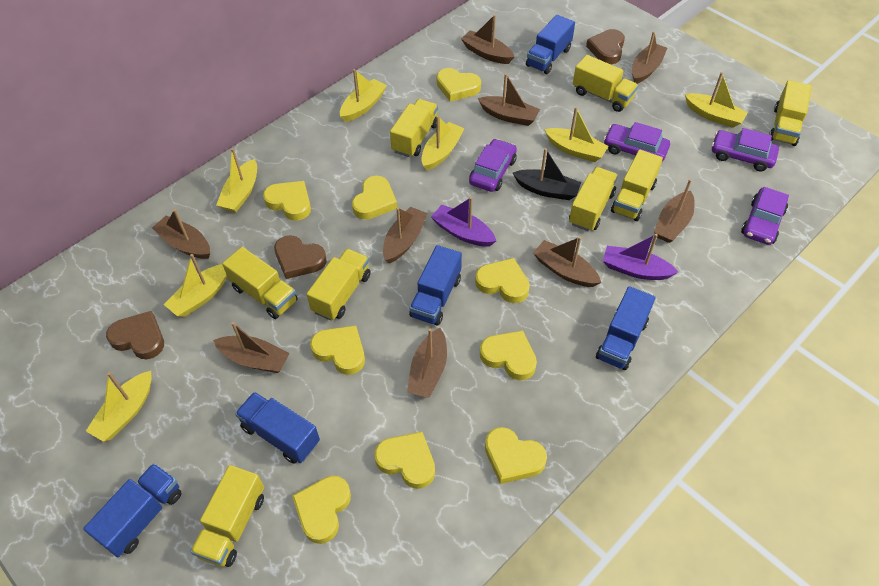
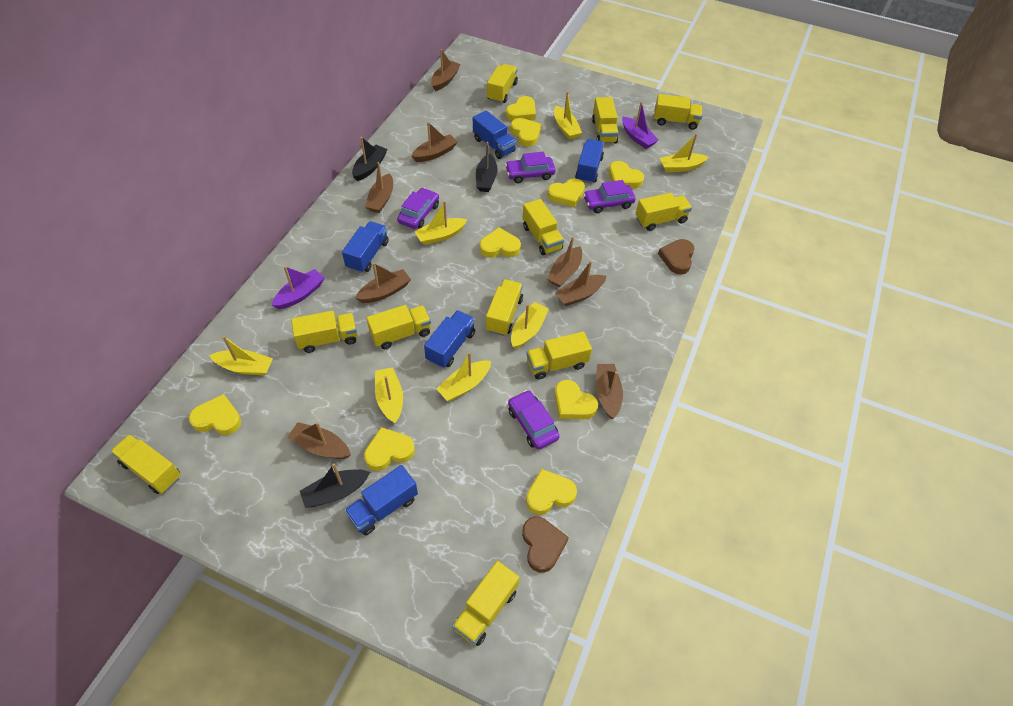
black boat: [513,148,581,200] = 1 -> [300,463,370,508] [352,137,388,181] [476,142,497,192] = 3
brown boat: [152,209,210,259] [213,322,289,373] [383,207,428,264] [407,328,447,398] [461,15,514,64] [478,73,540,126] [533,236,601,287] [632,31,667,84] [654,179,694,243] = 9 -> [287,422,351,459] [355,262,411,303] [365,162,393,213] [411,122,457,162] [431,49,461,91] [547,236,582,287] [555,261,606,306] [596,364,623,419] = 8
brown heart: [106,311,164,359] [274,235,327,279] [586,29,625,64] = 3 -> [522,517,569,573] [658,239,695,275] = 2
yellow truck: [190,465,264,567] [222,247,298,319] [306,249,371,321] [390,99,438,157] [569,167,618,231] [573,55,638,112] [611,149,663,221] [769,80,812,146] = 8 -> [110,434,181,494] [291,311,357,353] [367,305,431,349] [452,561,520,646] [486,279,523,336] [487,64,518,103] [522,199,564,255] [526,331,592,380] [592,97,619,144] [636,193,692,231] [654,94,702,130] = 11

